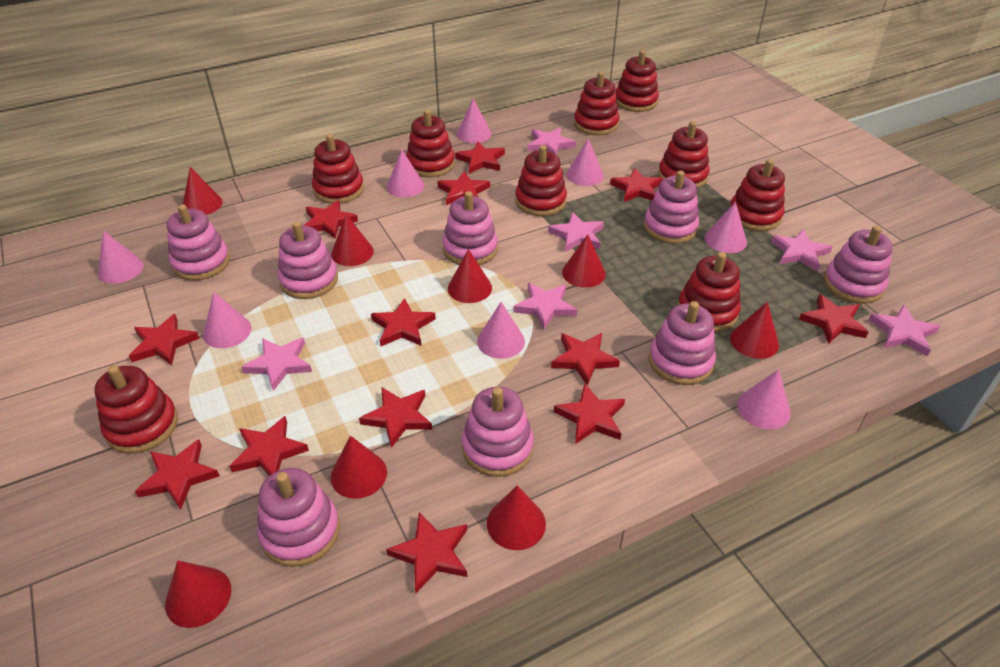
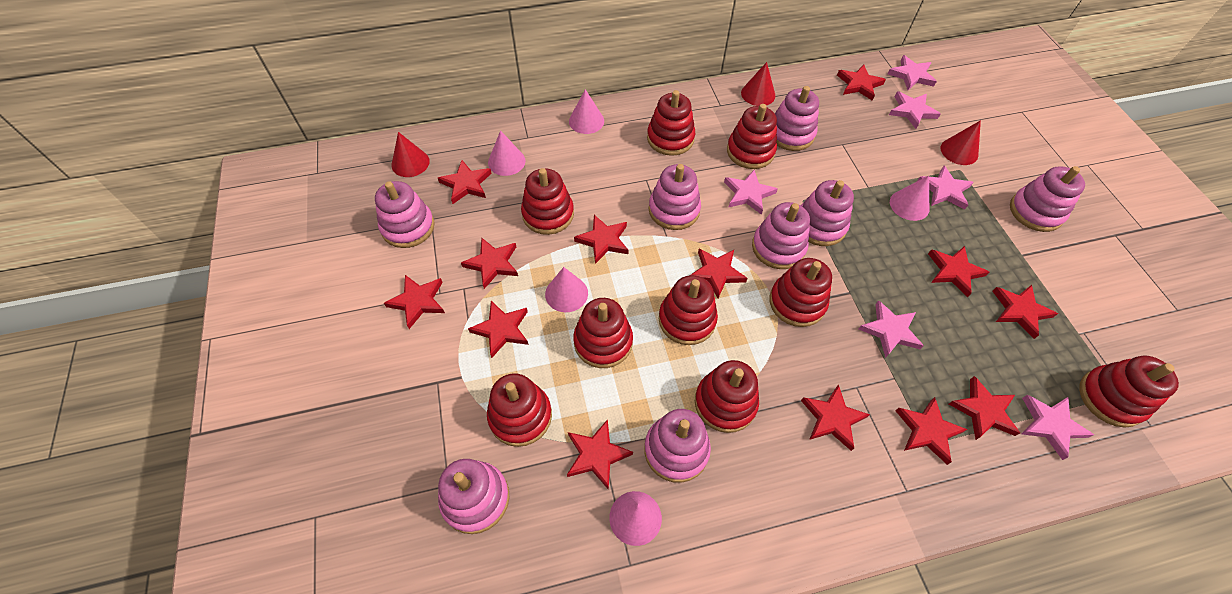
pink cone: [98,230,144,284] [203,292,252,348] [386,150,425,198] [457,98,492,143] [477,302,525,359] [566,138,604,186] [705,202,747,253] [737,369,791,430] = 8 -> [488,130,526,176] [545,267,588,312] [569,89,604,134] [609,491,662,546] [890,176,929,221] = 5
red cone: [165,561,231,628] [183,167,223,215] [331,214,374,266] [331,436,387,499] [448,249,492,303] [487,485,546,550] [562,234,606,288] [730,302,779,359] = 8 -> [392,132,430,177] [741,62,776,106] [941,120,981,165] = 3

